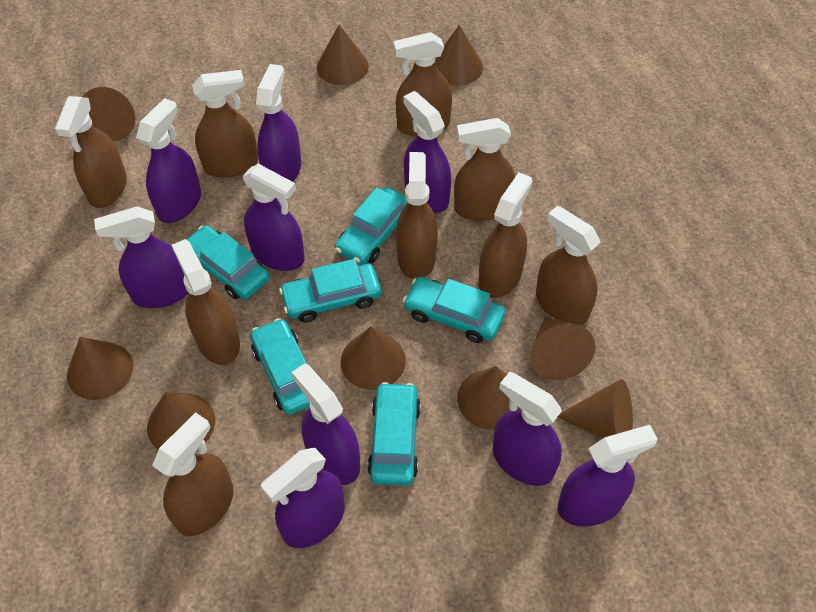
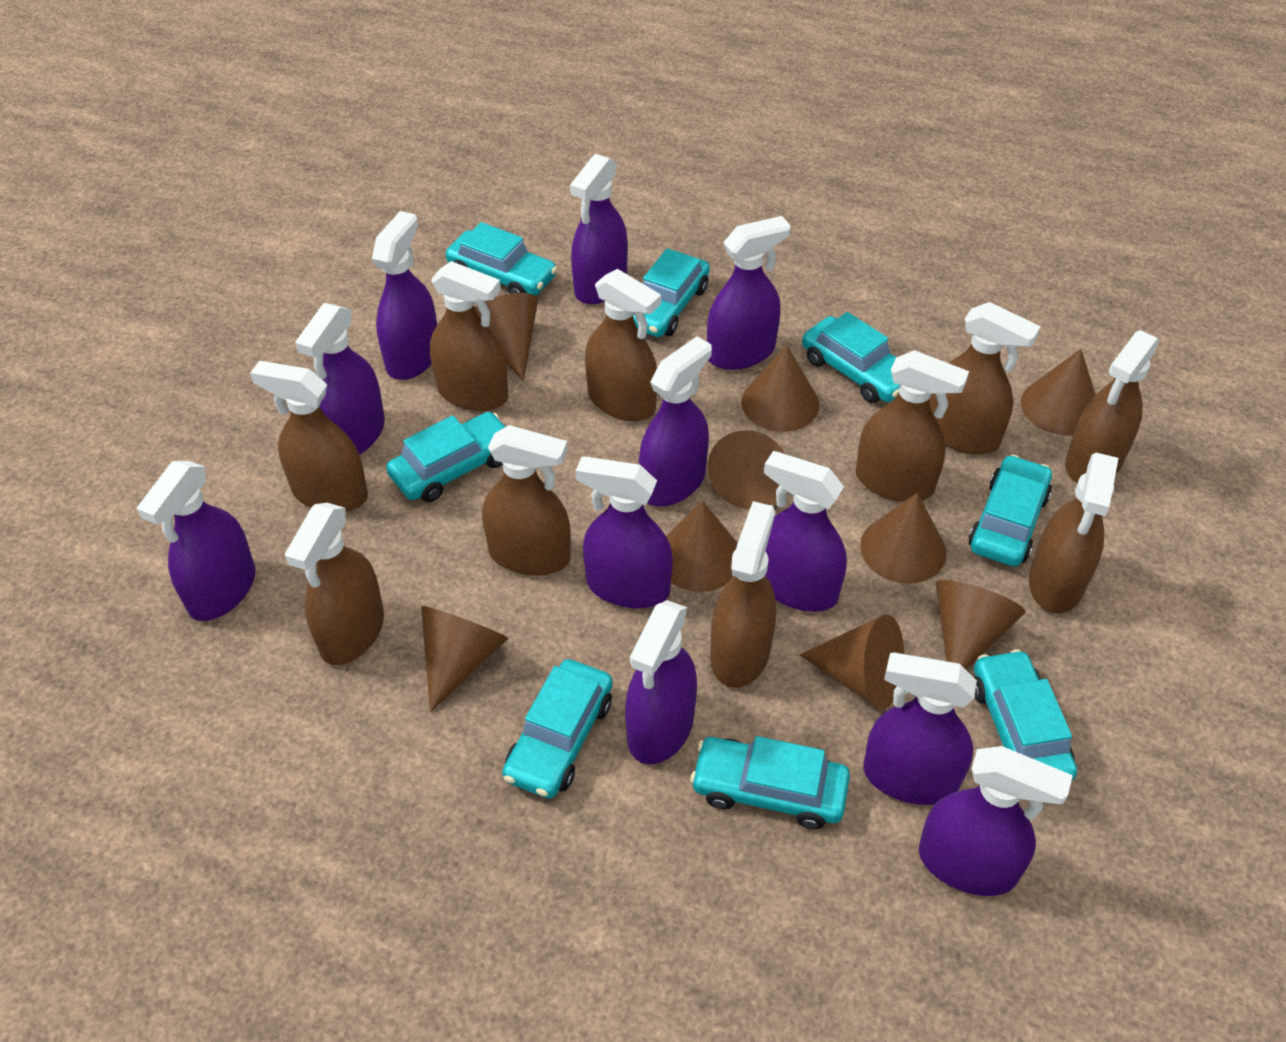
brown spray bottle: [55,96,127,208] [152,412,234,536] [172,239,240,365] [192,70,258,178] [393,32,452,137] [396,152,438,279] [454,118,515,221] [478,172,533,298] [536,206,601,325] = 9 -> [250,361,368,512] [285,503,384,665] [430,261,508,411] [482,425,571,576] [585,269,661,421] [710,501,776,688] [856,350,969,502] [929,302,1041,454] [1029,453,1118,613] [1065,330,1160,483] = 10
purple spray bottle: [94,206,189,308] [136,98,201,223] [242,164,305,271] [256,64,301,182] [261,448,345,548] [292,364,360,485] [404,91,451,213] [493,372,562,486] [557,425,658,527] = 9 -> [137,461,255,621] [295,303,385,455] [372,211,437,380] [570,154,628,304] [576,456,673,608] [625,600,697,765] [639,336,712,507] [707,216,791,370] [764,451,847,612] [864,652,977,805] [919,746,1073,896] = 11
turquoise car: [184,225,269,299] [250,318,310,415] [279,259,381,323] [335,187,407,265] [367,382,421,486] [403,277,505,343] = 6 -> [386,412,505,502] [446,222,557,296] [502,659,613,799] [633,248,710,337] [690,736,850,829] [802,312,900,403] [968,455,1052,567] [974,649,1077,781] = 8

